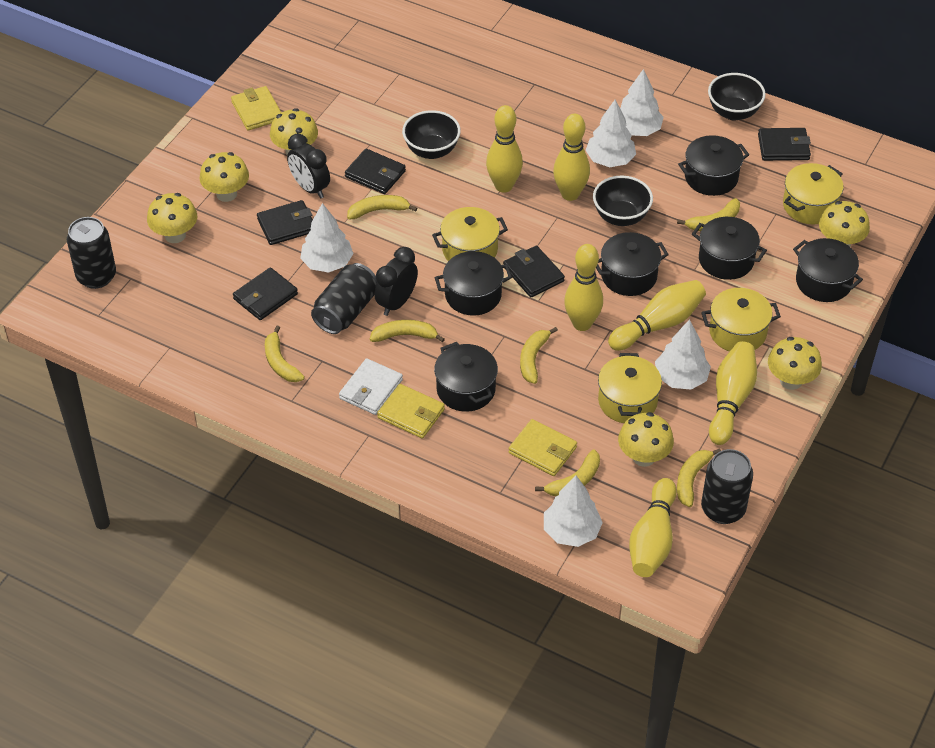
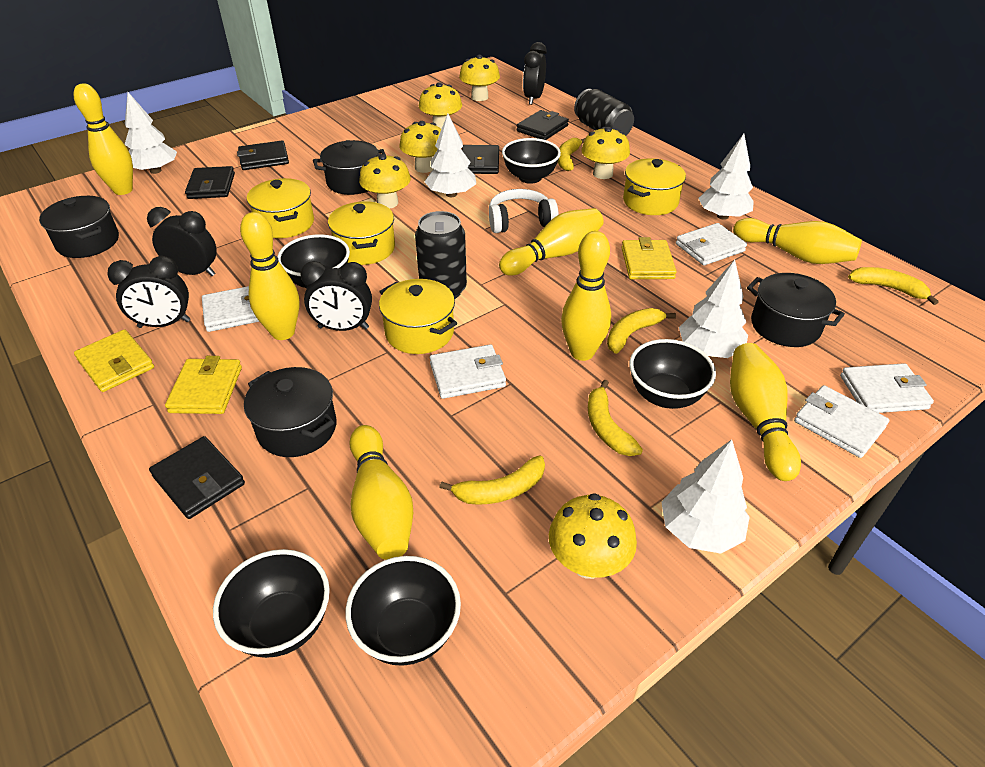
black bowl: [402,110,461,159] [593,176,653,226] [708,73,766,120] = 3 -> [213,549,330,658] [277,234,350,288] [345,556,461,666] [502,138,561,184] [629,339,716,409] = 5
black can: [67,217,116,289] [311,263,377,334] [701,449,753,524] = 3 -> [415,211,467,299] [574,89,634,136] = 2
black clock: [287,134,330,199] [374,247,418,316] = 2 -> [107,256,190,328] [147,207,217,276] [300,261,372,331] [523,42,547,105] = 4
black pot: [434,251,512,316] [434,342,498,412] [596,232,669,296] [678,135,749,196] [692,217,767,280] [793,238,863,302] = 6 -> [39,196,119,258] [244,367,336,457] [313,140,386,195] [747,273,845,347] = 4
white headphones: none = 0 -> [489,189,559,233] = 1
white wallet: [339,358,403,415] = 1 -> [202,286,259,332] [430,344,506,399] [676,223,747,265] [794,385,889,458] [840,363,934,413] = 5
yellow banana: [265,326,305,382] [347,195,417,219] [370,320,445,342] [520,327,558,384] [535,449,600,496] [677,198,740,231] [677,448,721,507] = 7 -> [439,456,545,505] [558,138,585,171] [588,380,643,456] [607,308,676,354] [848,267,938,305] = 5
yellow bowling pin: [486,105,523,193] [553,114,590,201] [564,244,603,331] [608,280,706,351] [629,478,677,577] [709,341,757,445] = 6 -> [74,83,133,195] [240,212,300,340] [350,425,413,560] [499,208,604,276] [561,231,611,361] [730,343,801,481] [733,218,862,264] = 7

